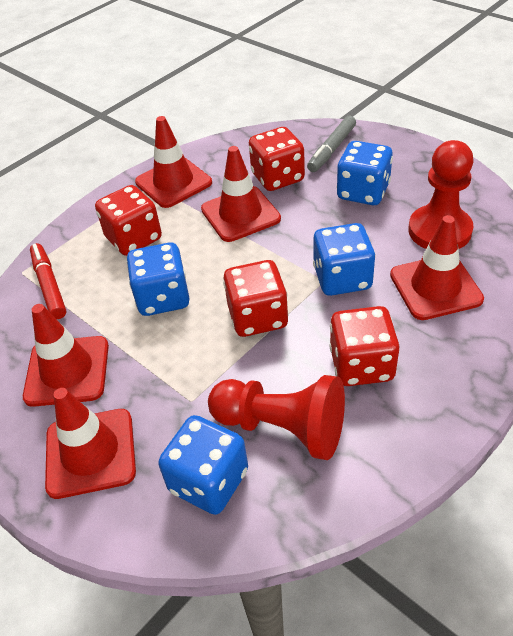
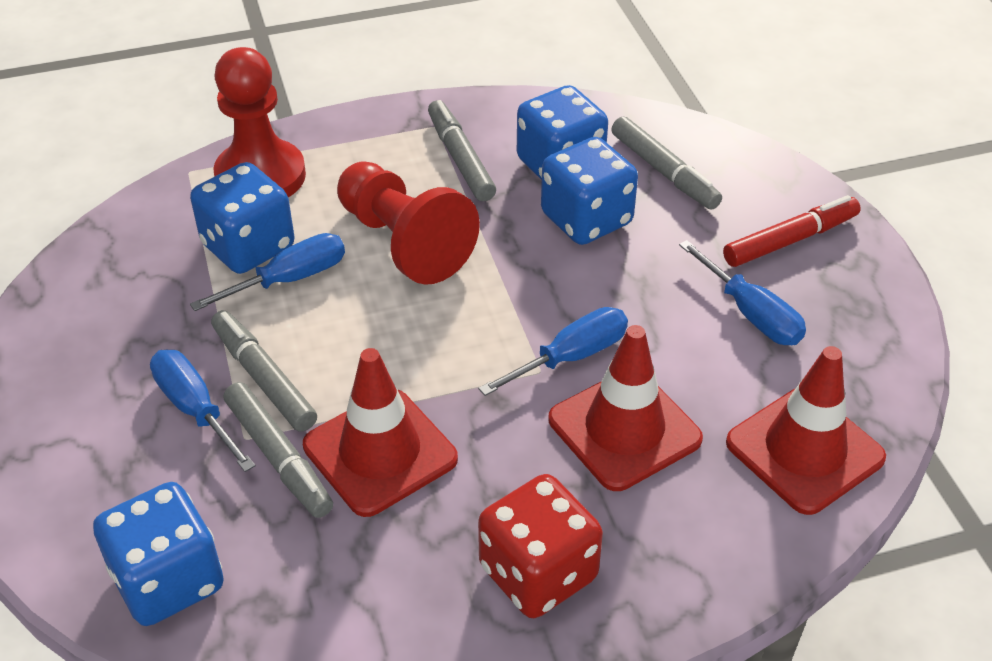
blue screwdriver: none = 0 -> [150,350,256,472] [190,233,345,311] [478,307,628,396] [679,240,806,345] = 4
grey marker: [307,116,356,172] = 1 -> [211,310,317,432] [224,382,333,518] [428,100,496,201] [611,116,722,210] = 4
red dice: [95,185,162,256] [223,260,289,337] [249,127,305,191] [329,306,399,386] = 4 -> [478,474,603,618] = 1
red traffic cone: [23,304,109,407] [45,388,136,499] [135,116,212,208] [201,146,281,242] [390,215,484,320] = 5 -> [303,348,458,517] [549,325,703,491] [726,346,886,515] = 3

